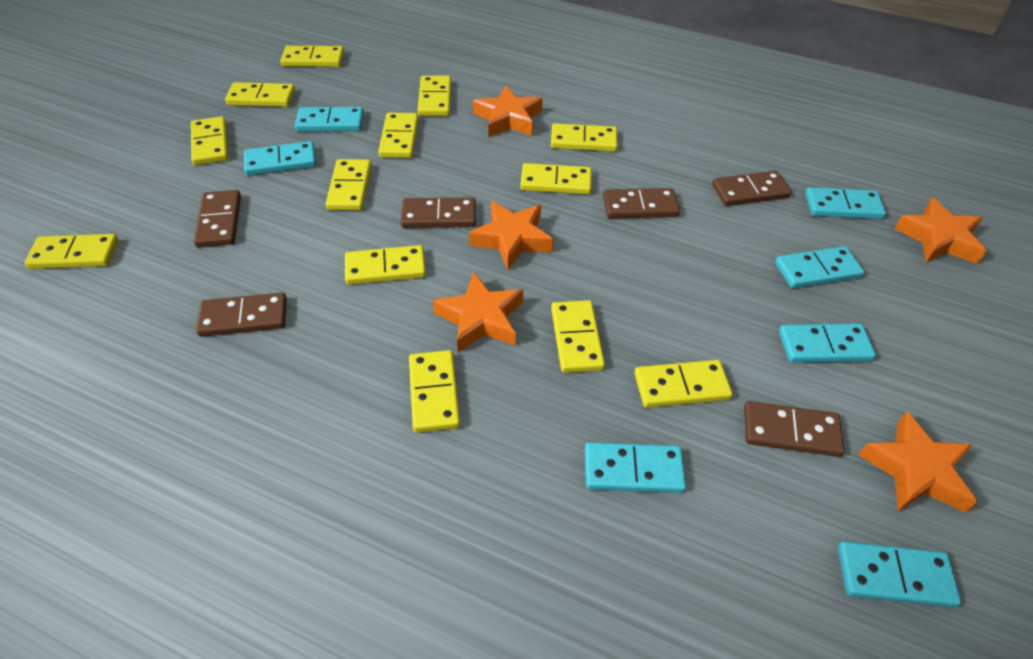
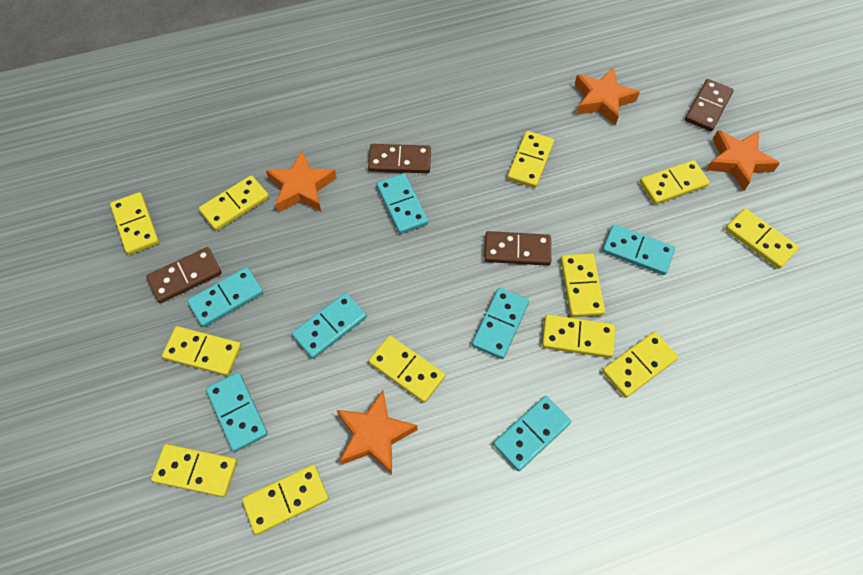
brown domino: [194,190,241,248] [196,293,287,337] [401,197,476,228] [603,188,680,219] [712,171,791,206] [744,401,845,457] = 6 -> [146,247,222,303] [368,144,431,173] [484,231,551,266] [685,79,734,132] = 4
orange star: [433,272,523,353] [469,201,554,270] [473,85,543,137] [858,411,978,513] [894,198,987,264] = 5 -> [266,151,337,212] [337,390,418,474] [574,67,640,126] [706,130,780,191] = 4
yellow domino: [25,234,119,269] [191,116,228,165] [225,82,295,107] [280,46,344,67] [326,159,372,210] [345,245,426,285] [378,113,419,158] [409,350,460,433] [418,75,451,116] [520,163,592,195] [551,123,618,152] [551,300,605,373] [634,360,733,408] = 13 -> [110,192,159,255] [151,444,237,497] [162,326,241,376] [199,175,269,231] [242,465,329,535] [369,336,445,403] [507,131,554,188] [542,314,615,358] [561,253,605,317] [602,332,678,398] [640,160,710,205] [725,208,799,269] = 12

